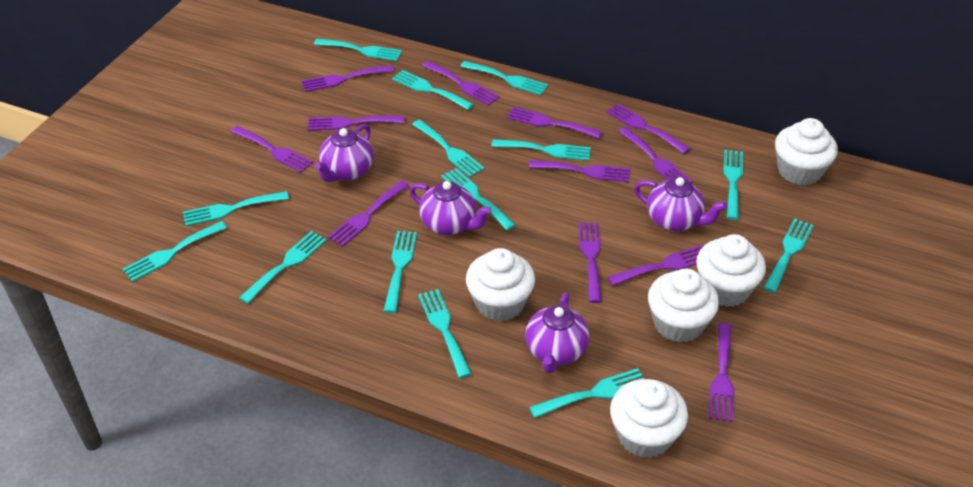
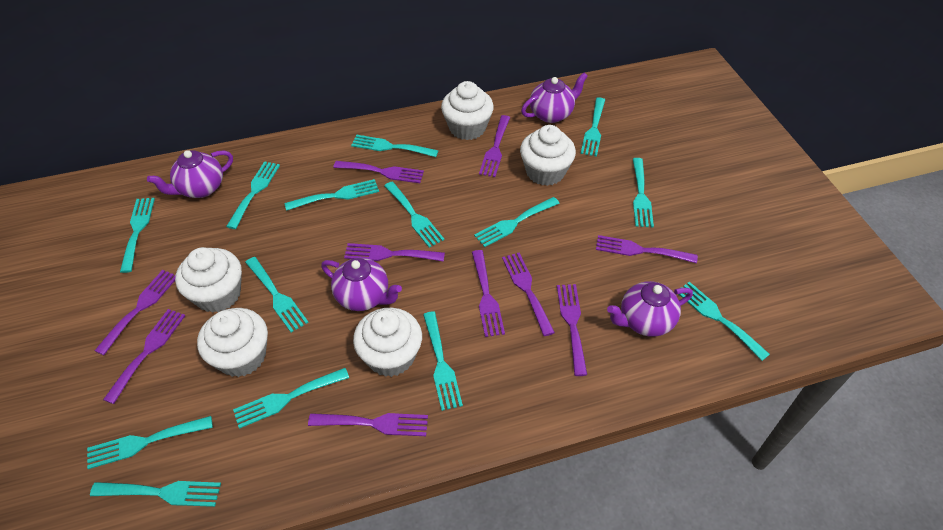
purple fork: [231,126,313,173] [302,65,394,92] [308,116,405,131] [328,180,410,246] [422,61,500,106] [507,107,602,138] [529,160,630,182] [578,222,602,303] [606,104,691,154] [607,245,703,286] [618,127,692,183] [709,323,734,422] = 12 -> [94,270,175,355] [103,309,185,404] [308,413,428,436] [333,161,424,183] [344,243,445,262] [472,250,505,337] [479,115,510,177] [502,253,555,336] [557,284,587,376] [596,235,698,263] = 10

